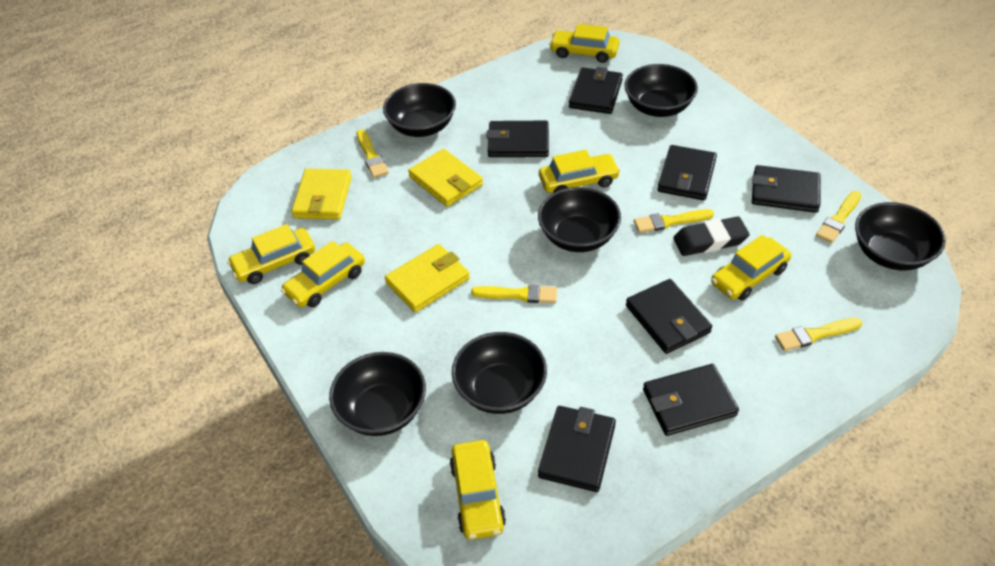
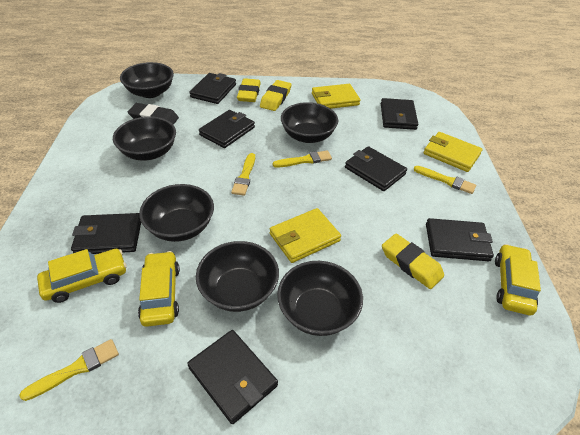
yellow brush: [356,129,389,178] [471,284,557,303] [634,209,714,233] [775,318,862,351] [816,191,862,243] = 5 -> [19,339,119,401] [231,153,255,196] [273,150,332,168] [414,166,476,194] = 4
yellow car: [227,224,315,284] [281,241,365,307] [450,440,506,540] [539,150,620,193] [549,24,620,63] [711,235,791,300] = 6 -> [37,249,126,303] [138,251,180,327] [495,244,541,315] = 3
yellow eraser: none = 0 -> [237,78,261,102] [260,80,291,111] [382,234,444,289] = 3

